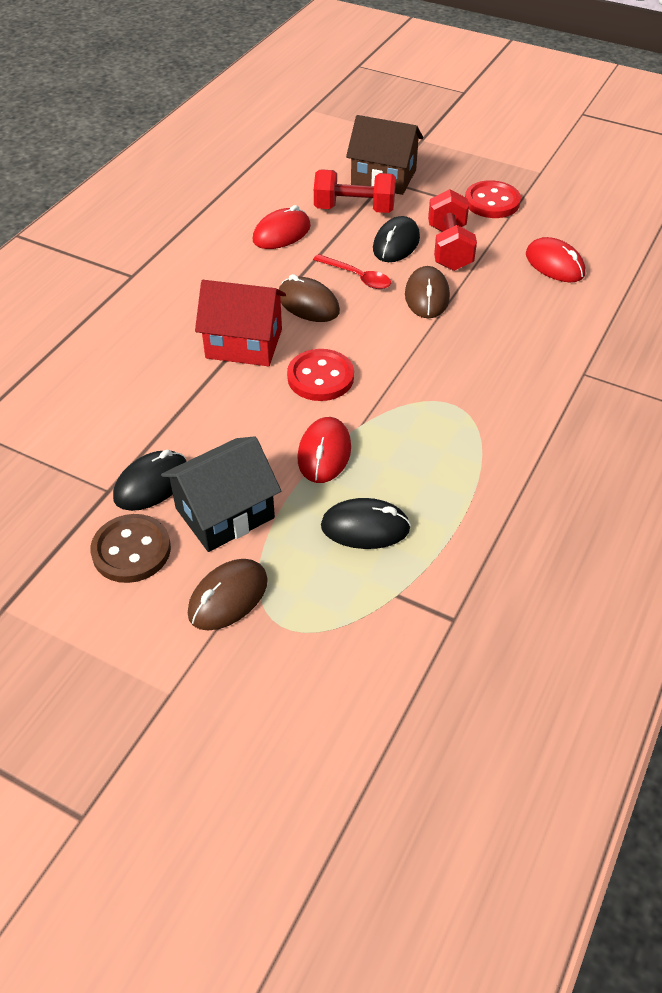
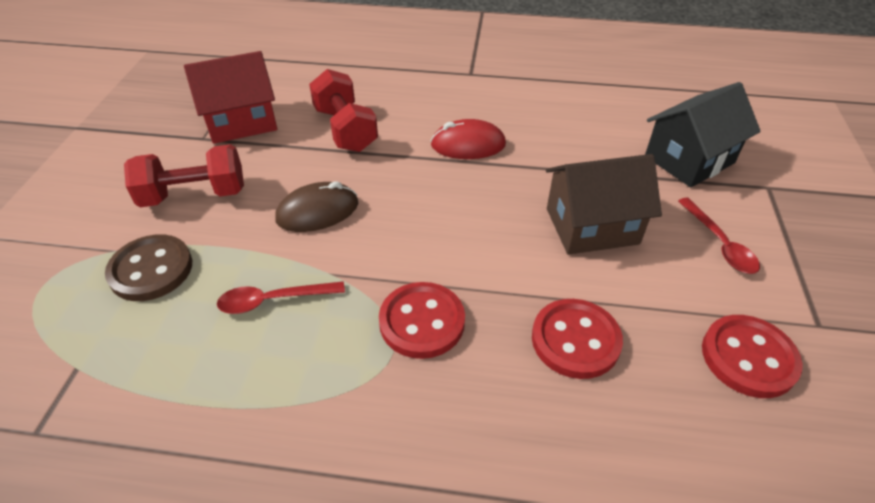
black mouse: [113,450,187,511] [321,498,411,549] [373,216,420,262] = 3 -> none = 0
brown mouse: [188,559,268,630] [279,274,340,322] [405,266,450,318] = 3 -> [275,181,358,232] = 1
red button: [287,349,354,401] [465,180,521,218] = 2 -> [379,282,465,359] [532,299,623,379] [702,315,803,398] = 3
red mouse: [252,205,311,249] [297,417,351,483] [526,237,586,282] = 3 -> [431,119,506,159] = 1
red spoon: [313,254,391,289] = 1 -> [217,281,345,314] [678,198,760,274] = 2

